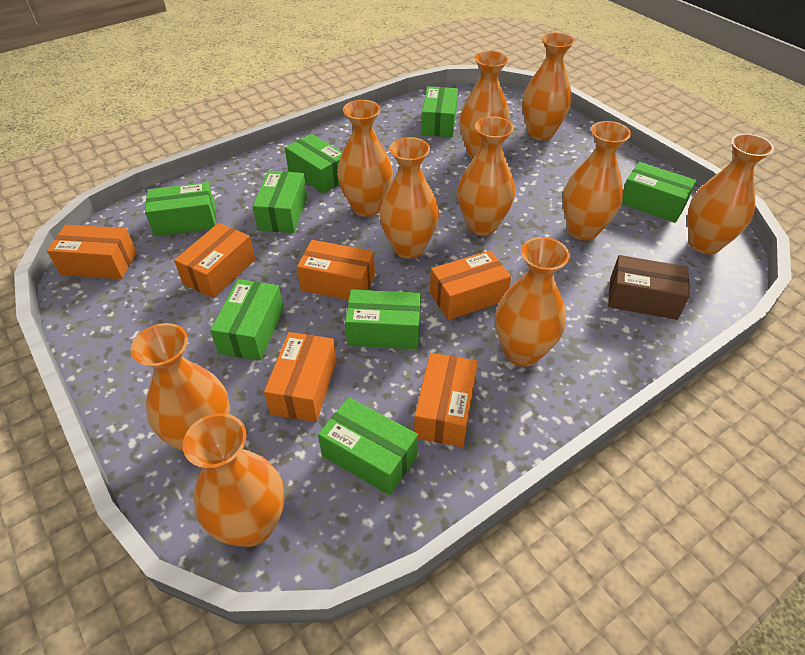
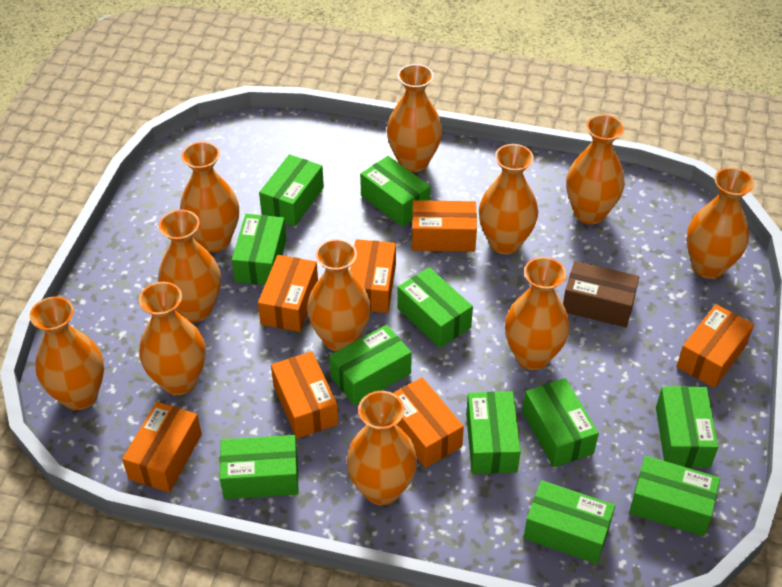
green box: [145,182,216,237] [210,279,284,361] [252,171,307,233] [285,134,343,194] [318,397,418,495] [345,289,421,349] [421,86,458,137] [622,162,696,223] = 8 -> [220,435,299,499] [232,214,286,285] [259,154,324,226] [329,325,412,405] [360,156,431,227] [397,267,473,348] [466,391,521,474] [522,378,599,467] [524,480,615,564] [629,456,720,536] [656,386,718,468] = 11
orange box: [47,225,137,279] [174,223,255,298] [264,332,337,422] [297,240,375,300] [414,353,478,447] [430,250,511,320] = 6 -> [122,402,202,493] [258,255,318,332] [271,351,338,439] [350,239,396,313] [393,377,464,468] [412,200,477,252] [676,304,754,388] = 7
orange vase: [131,323,230,451] [183,413,284,547] [337,100,393,217] [380,137,439,259] [458,116,515,236] [460,51,510,159] [495,237,570,367] [522,33,575,141] [563,121,631,240] [688,133,774,255] = 10 -> [30,296,104,410] [139,282,205,395] [158,210,221,322] [180,142,239,252] [307,239,371,351] [346,391,417,505] [387,64,442,172] [479,144,538,255] [505,257,570,370] [566,114,625,224] [686,168,754,279] = 11

